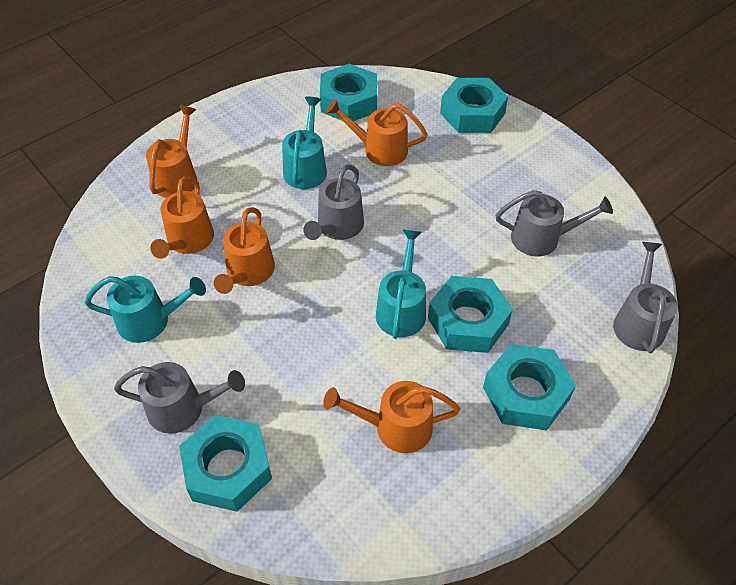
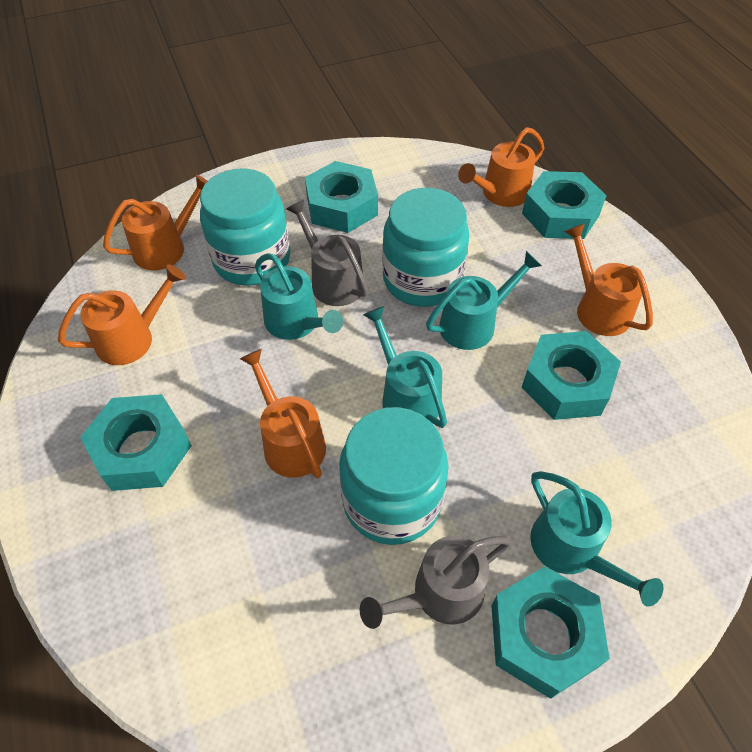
grey watering can: [114,362,245,434] [303,164,364,240] [495,190,613,257] [613,242,678,353] = 4 -> [286,200,368,306] [360,536,511,629] = 2
turquoise jar: none = 0 -> [200,168,290,286] [339,407,449,545] [382,188,469,307] = 3
turquoise watering can: [85,276,206,343] [282,97,327,189] [376,230,426,339] = 3 -> [255,253,343,340] [363,306,447,428] [426,251,542,350] [530,471,664,607] = 4

